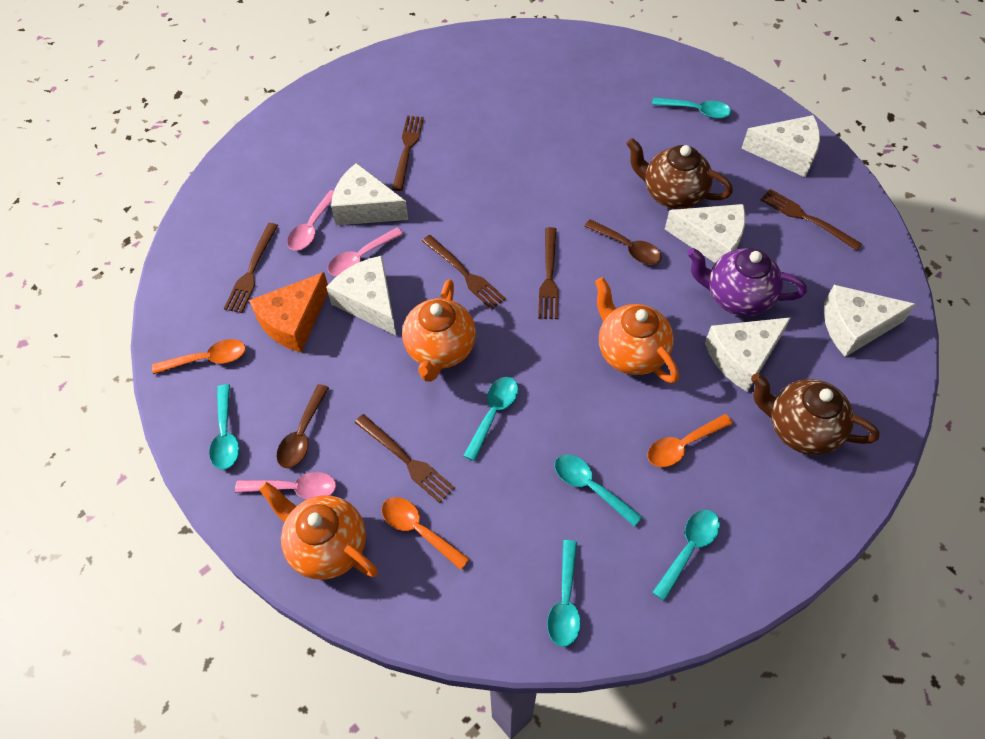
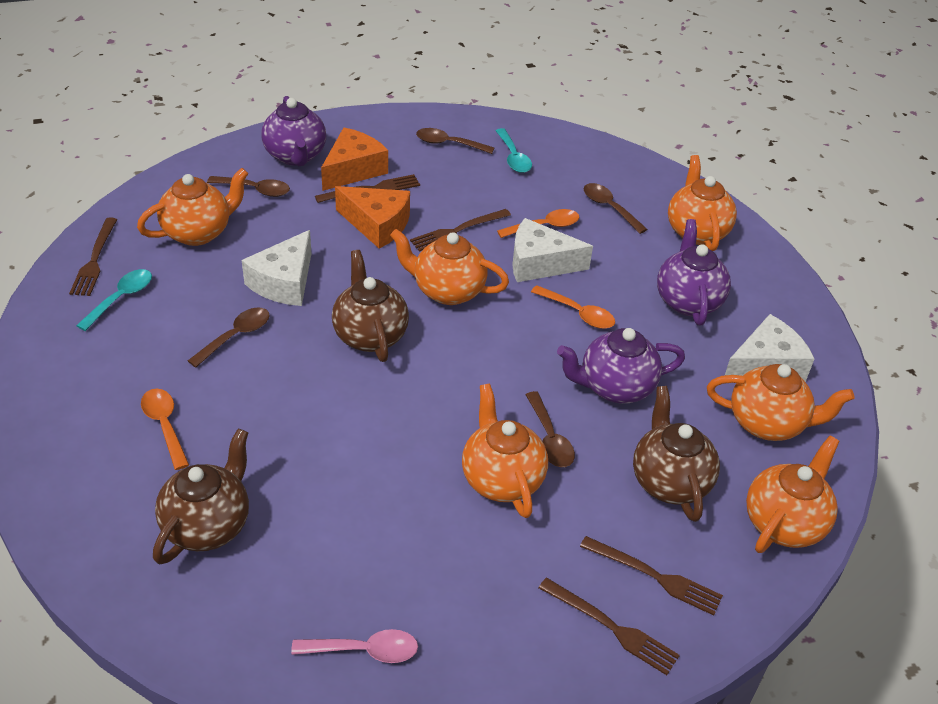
brown fork: [224,223,278,313] [355,414,455,503] [392,116,424,191] [422,235,506,310] [538,227,559,319] [761,189,862,251] = 6 -> [69,217,117,296] [315,174,420,203] [410,209,511,252] [539,578,680,675] [580,536,723,616] = 5
brown spoon: [277,384,329,468] [584,219,662,265] = 2 -> [188,307,270,367] [207,176,290,197] [416,128,495,154] [525,391,575,467] [583,183,648,234] = 5
brown teapot: [626,138,733,209] [751,373,880,455] = 2 -> [153,428,249,565] [332,250,409,362] [633,386,720,522] = 3
orange cheese: [249,272,328,353] = 1 -> [321,127,388,191] [335,186,410,249] = 2
orange teapot: [259,482,378,580] [402,279,476,382] [595,277,679,383] = 3 -> [137,168,248,246] [390,229,509,305] [462,384,548,518] [668,155,737,251] [707,364,854,441] [746,436,839,553] = 6
pink spoon: [235,472,336,500] [287,190,334,251] [328,228,403,276] = 3 -> [291,629,418,663] = 1
purple teapot: [687,248,807,316] = 1 -> [261,96,326,166] [557,328,685,404] [657,219,731,325] = 3
turquoise spoon: [209,384,239,470] [463,377,518,461] [547,540,581,647] [555,454,642,527] [652,97,731,119] [652,510,720,601] = 6 -> [76,269,152,331] [496,128,532,173] = 2
white cheese: [326,256,396,335] [331,163,408,225] [665,204,745,263] [705,317,791,392] [741,115,820,177] [824,285,916,357] = 6 -> [242,230,312,306] [512,218,593,282] [725,314,814,382] = 3

